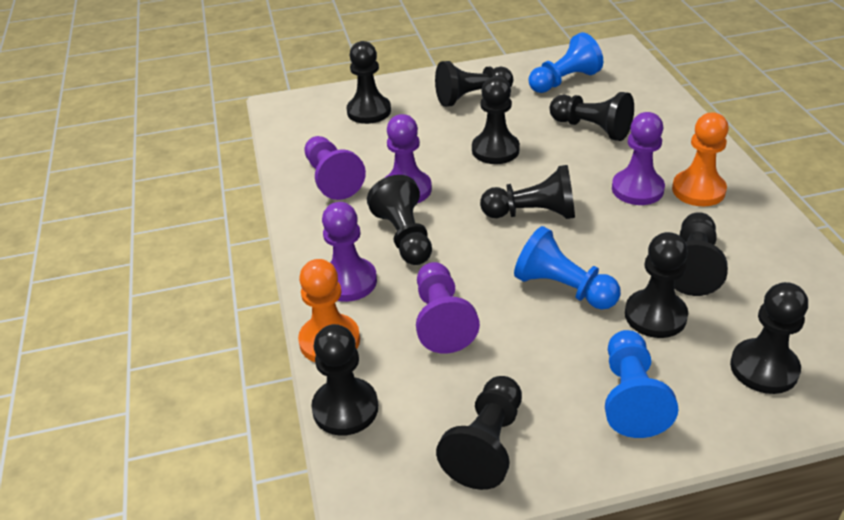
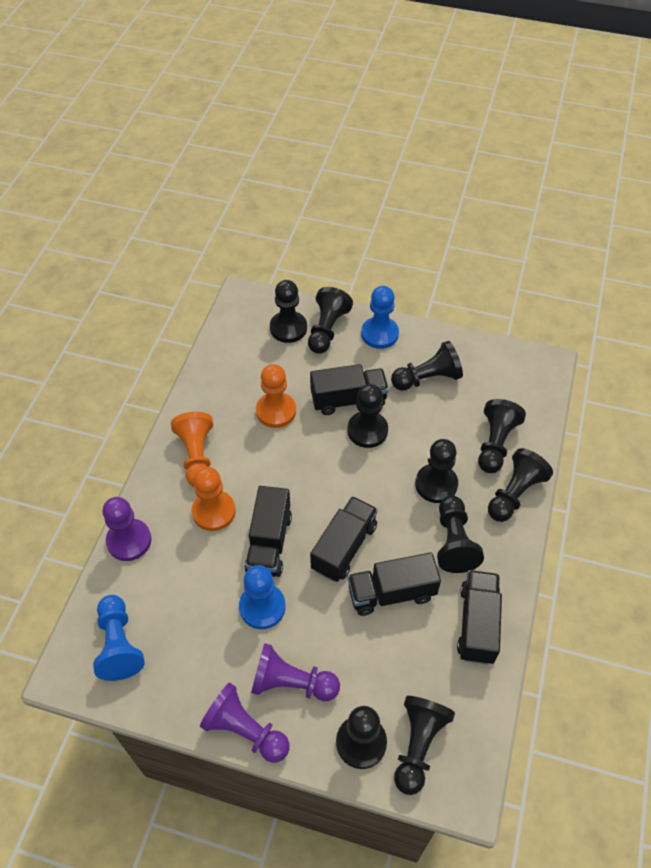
black pawn: [311,324,378,436] [347,41,391,124] [367,175,432,265] [435,61,513,107] [436,376,522,490] [472,76,520,164] [480,165,575,219] [550,92,634,141] [625,232,688,338] [674,212,728,296] [730,282,808,394] = 11 -> [270,280,307,343] [308,287,353,354] [336,706,387,769] [347,384,388,448] [391,341,463,391] [394,696,455,795] [415,439,458,503] [437,496,484,573] [478,399,526,473] [488,448,553,522] = 10
black truck: none = 0 -> [245,486,292,577] [310,364,389,415] [310,496,378,582] [348,552,441,616] [457,570,502,664] = 5
orange pawn: [298,259,360,362] [672,113,729,206] = 2 -> [171,412,213,487] [192,467,236,531] [256,364,296,428] = 3
purple pawn: [305,136,366,200] [322,202,377,302] [385,114,432,203] [416,262,480,354] [612,112,665,205] = 5 -> [103,497,151,561] [200,682,290,763] [251,643,340,701] = 3

